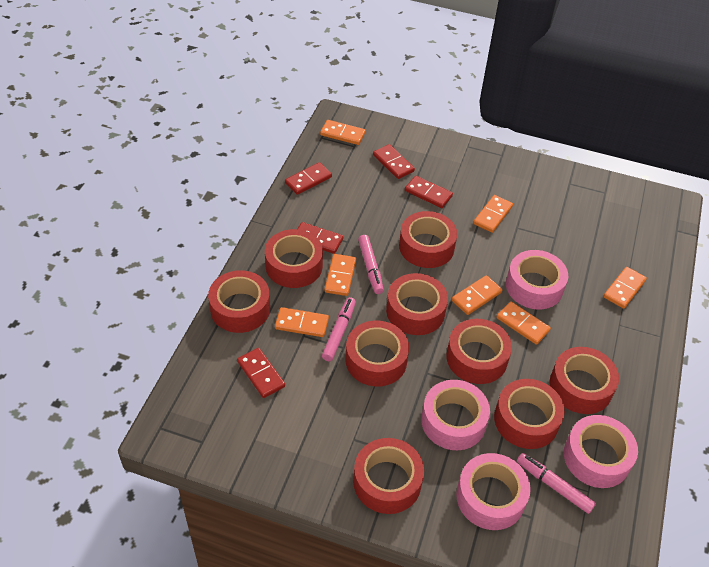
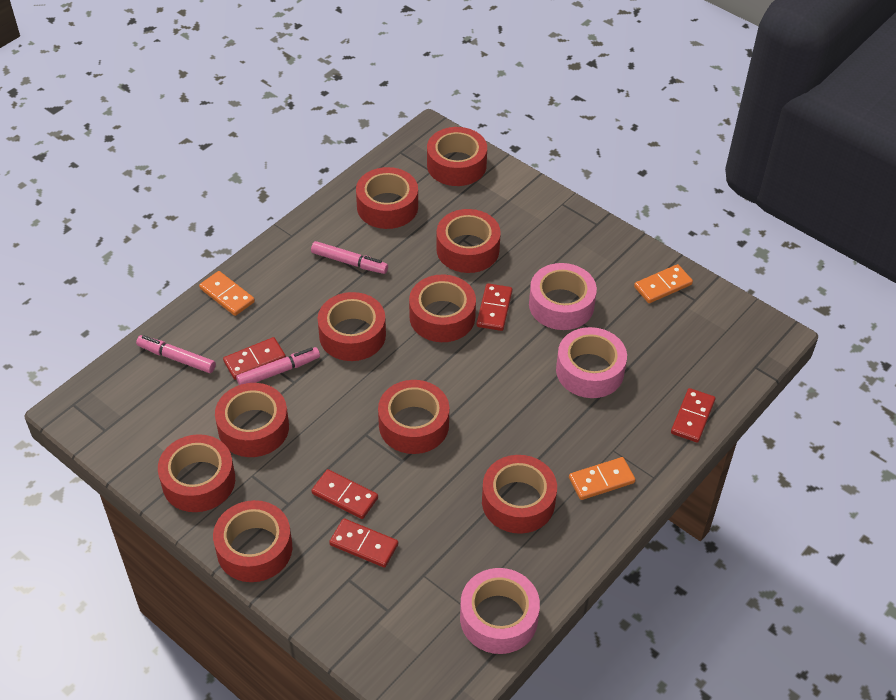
orange domino: [275,307,329,337] [320,120,366,145] [324,254,356,296] [452,275,502,315] [473,195,513,233] [497,301,551,345] [603,267,647,309] = 7 -> [199,271,255,316] [569,457,635,500] [634,264,693,303] = 3
pink tape: [421,380,490,450] [456,453,531,530] [506,250,568,310] [564,415,638,488] = 4 -> [460,568,540,654] [529,263,597,330] [556,327,627,398] = 3
red tape: [208,270,270,333] [265,229,323,288] [345,321,409,386] [353,438,424,514] [386,273,448,335] [399,211,457,268] [446,319,512,384] [494,379,565,449] [549,347,619,414] = 9 -> [158,434,235,512] [213,500,292,582] [215,383,289,457] [318,292,386,361] [356,167,418,229] [378,380,449,454] [409,274,476,342] [427,127,487,186] [436,209,501,273] [482,455,557,534] = 10

